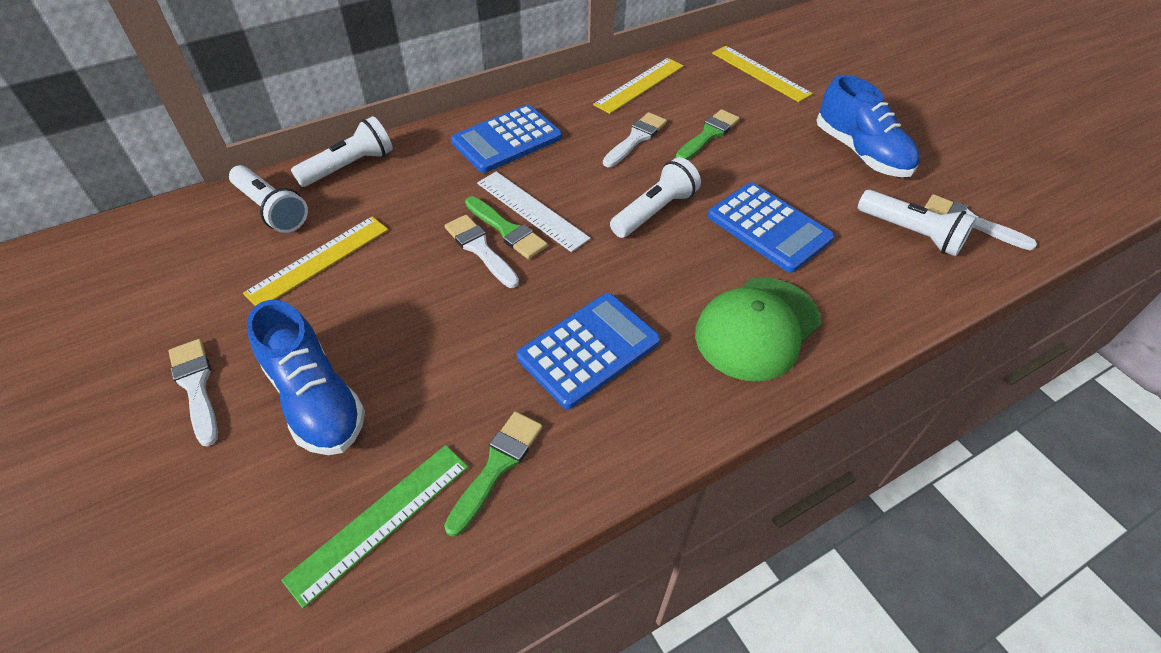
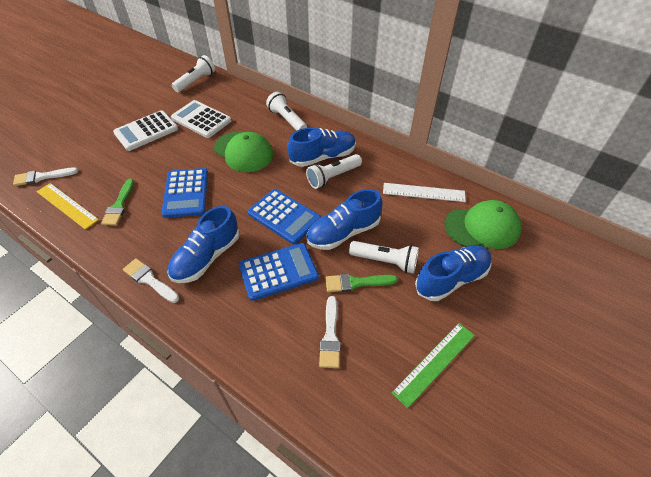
blue shoe: [247,300,365,455] [816,75,920,177] = 2 -> [167,206,240,283] [287,127,356,167] [307,189,382,250] [415,245,492,301] = 4
green brush: [444,411,543,537] [465,196,548,259] [675,109,740,160] = 3 -> [101,179,134,226] [325,274,398,292] = 2
green cap: [695,277,821,381] = 1 -> [214,131,273,172] [444,200,521,249] = 2
white brush: [169,339,218,447] [445,215,519,288] [603,112,667,167] [924,194,1037,250] = 4 -> [13,167,78,186] [123,258,179,303] [319,296,341,368] = 3
white calculator: none = 0 -> [113,110,178,151] [171,100,232,138] = 2
yellow ruler: [243,216,388,306] [593,58,684,114] [712,46,813,102] = 3 -> [37,183,99,230] = 1

